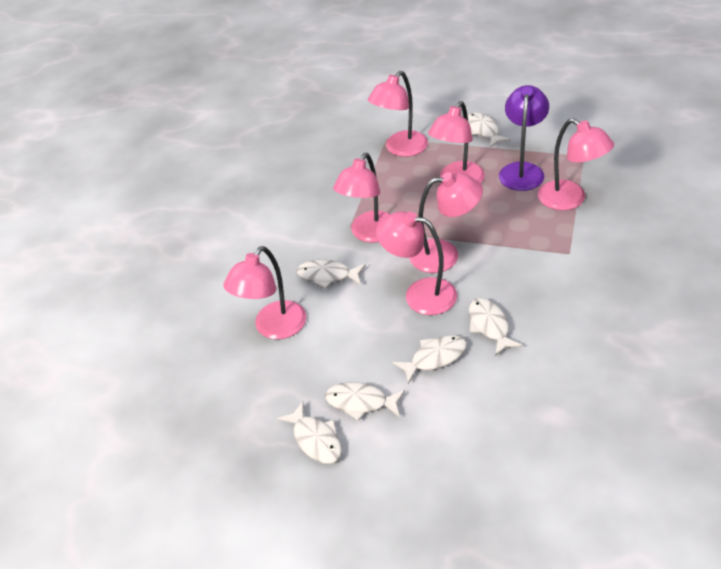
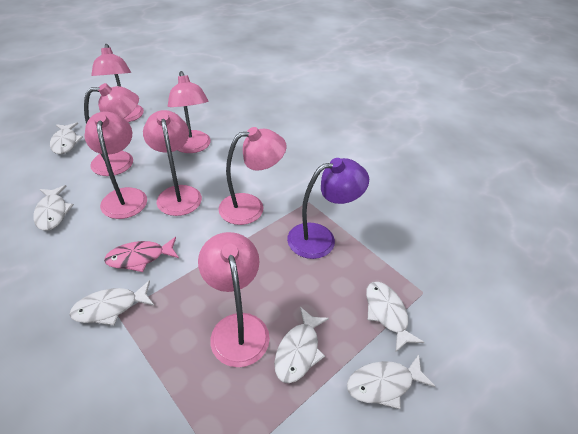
pink fish: none = 0 -> [104,237,179,272] = 1

